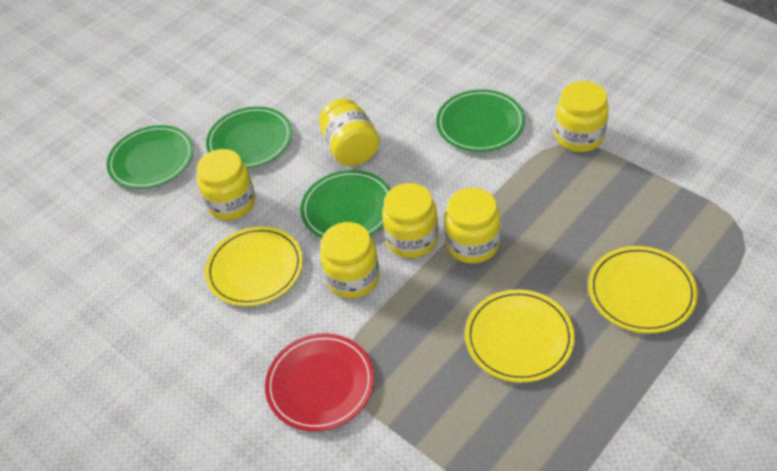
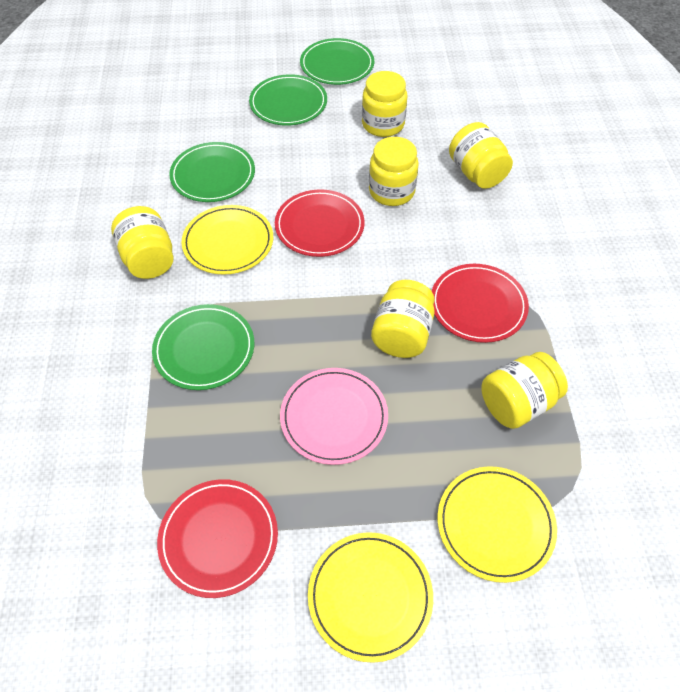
pink plate: none = 0 -> [280,368,388,465] = 1
red plate: [265,333,374,431] = 1 -> [157,479,278,598] [275,189,365,257] [432,264,529,343] = 3

